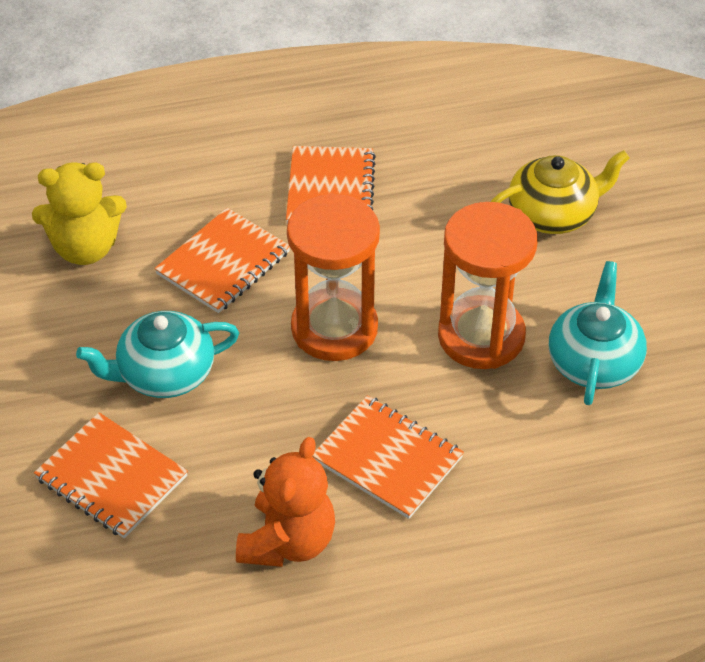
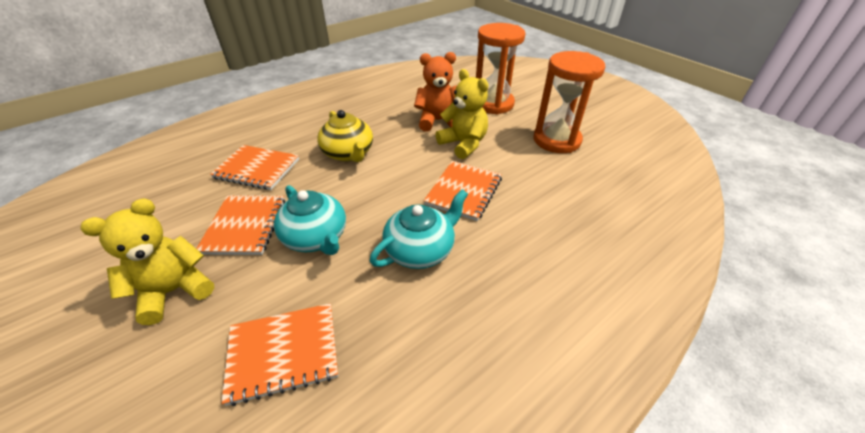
yellow teddy bear: [32,163,127,265] = 1 -> [81,199,214,325] [435,69,489,159] = 2

